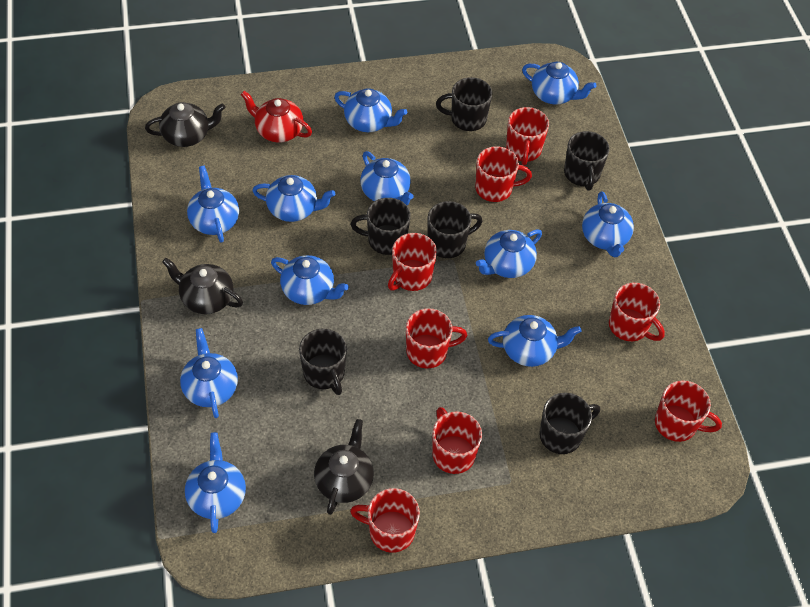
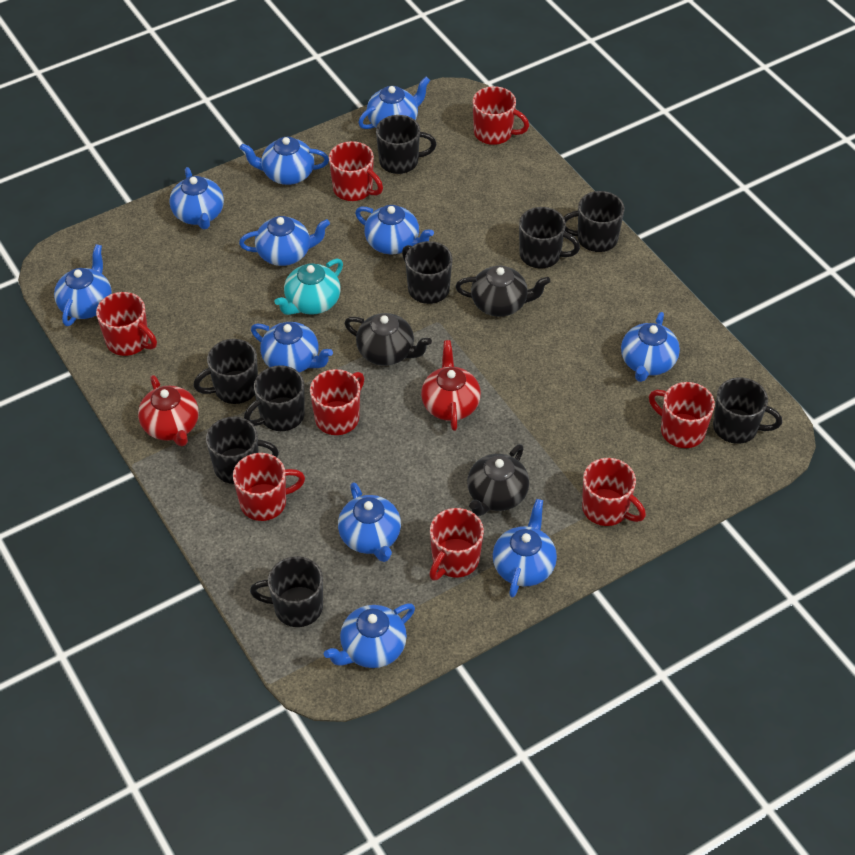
black mug: [299,329,347,395] [351,198,411,255] [428,201,483,258] [436,77,492,131] [539,392,600,454] [564,131,609,190] = 6 -> [193,339,258,404] [206,417,279,484] [244,365,305,431] [250,556,323,627] [376,115,437,174] [402,241,453,304] [519,207,580,268] [564,191,624,252] [713,377,782,444] = 9
red teapot: [241,91,312,143] = 1 -> [138,375,199,446] [421,340,481,431] = 2
turquoise teapot: none = 0 -> [275,259,343,315] = 1

